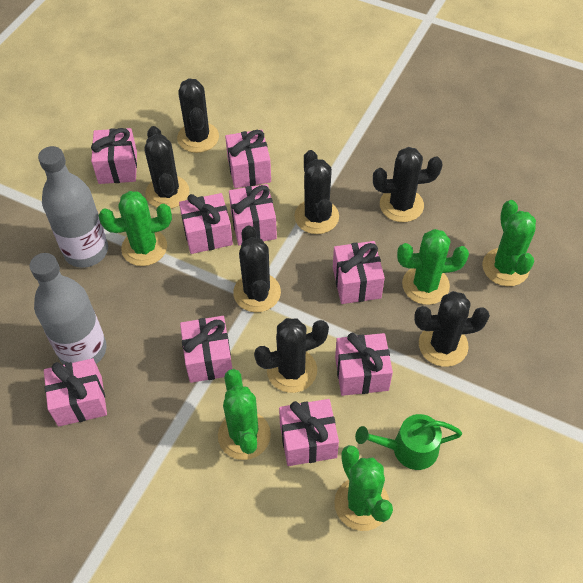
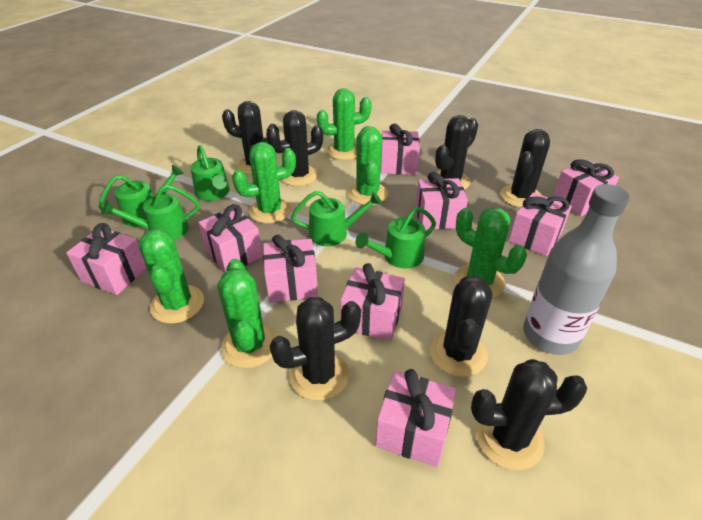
green cactus: [99,191,172,266] [218,369,271,460] [334,445,393,531] [397,229,469,305] [482,200,536,286] = 5 -> [138,229,204,324] [217,259,277,368] [232,142,296,223] [317,88,371,160] [348,126,388,205] [454,207,527,298] = 6
green watering can: [355,414,462,470] = 1 -> [98,165,184,227] [102,184,200,240] [191,145,230,201] [291,191,382,246] [355,207,436,268] = 5
grey bottle: [30,253,106,365] [38,146,108,268] = 2 -> [523,184,630,355] = 1

